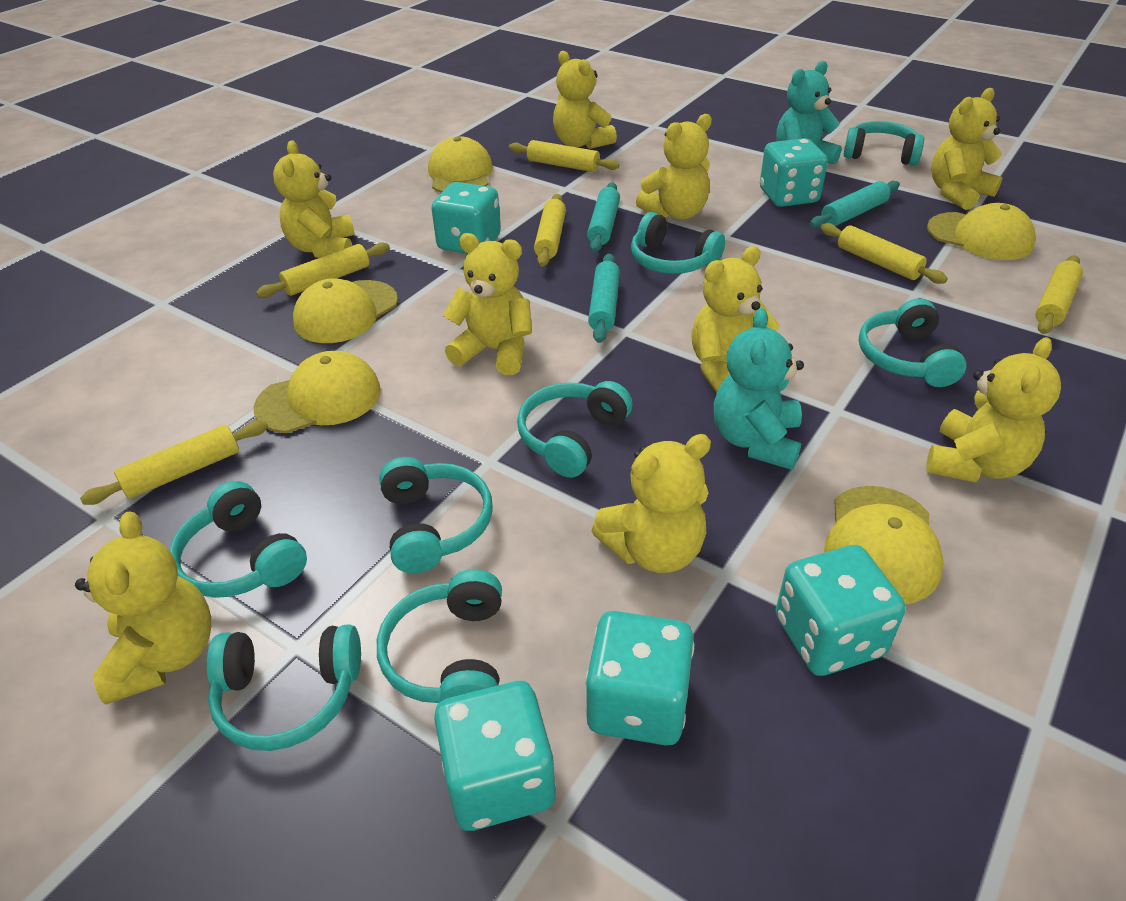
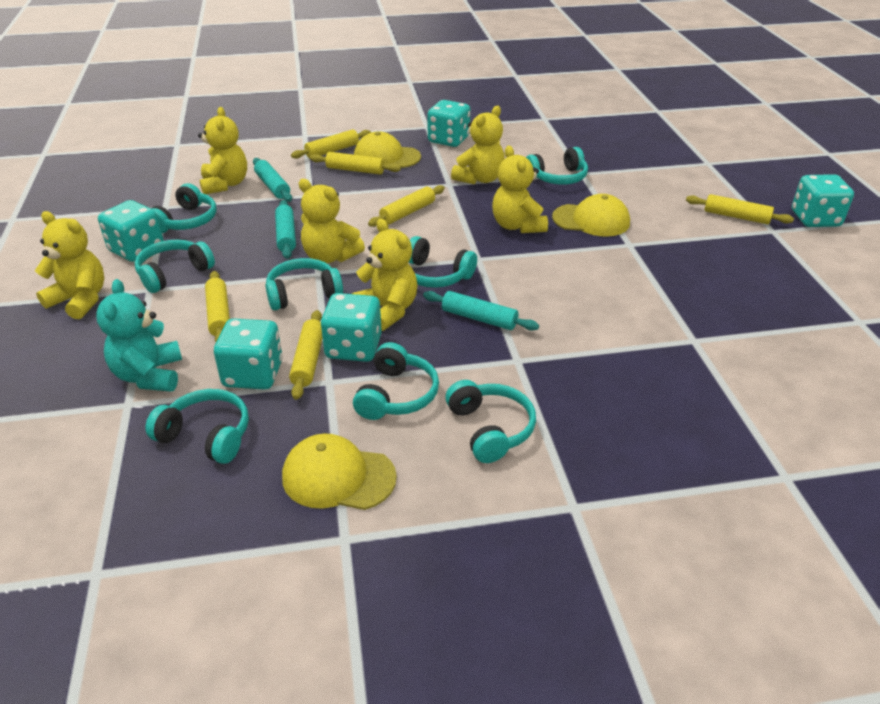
turquoise teddy bear: [714,308,804,470] [776,61,842,164] = 2 -> [96,279,182,392] = 1
yellow cap: [254,351,381,433] [293,278,398,343] [428,136,493,193] [824,486,944,604] [927,203,1036,260] = 5 -> [282,433,397,510] [354,131,421,168] [552,194,630,237] = 3
yellow teddy bear: [75,511,211,705] [273,140,355,258] [443,233,532,375] [553,51,617,149] [592,434,711,573] [636,114,712,220] [691,246,780,393] [926,337,1061,482] [931,88,1002,210] = 9 -> [35,211,104,319] [198,107,247,194] [299,179,365,263] [351,219,418,331] [451,106,505,184] [492,146,548,233] = 6

